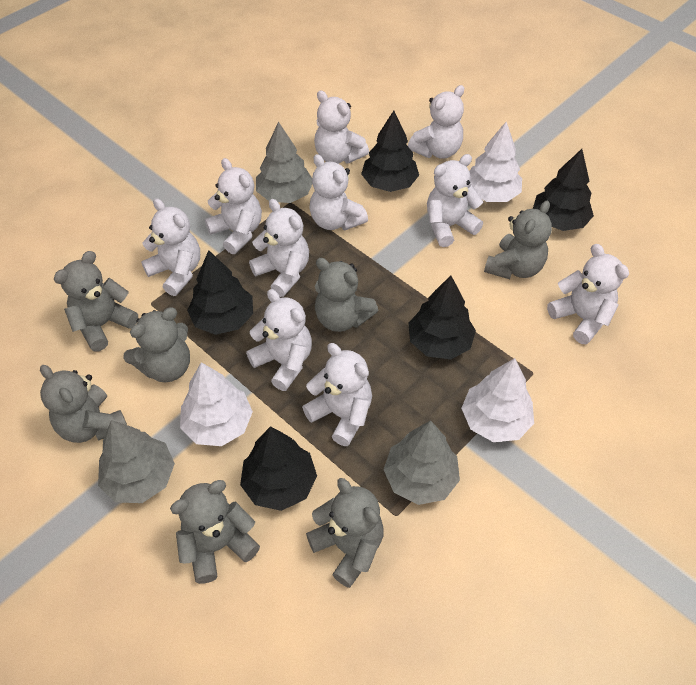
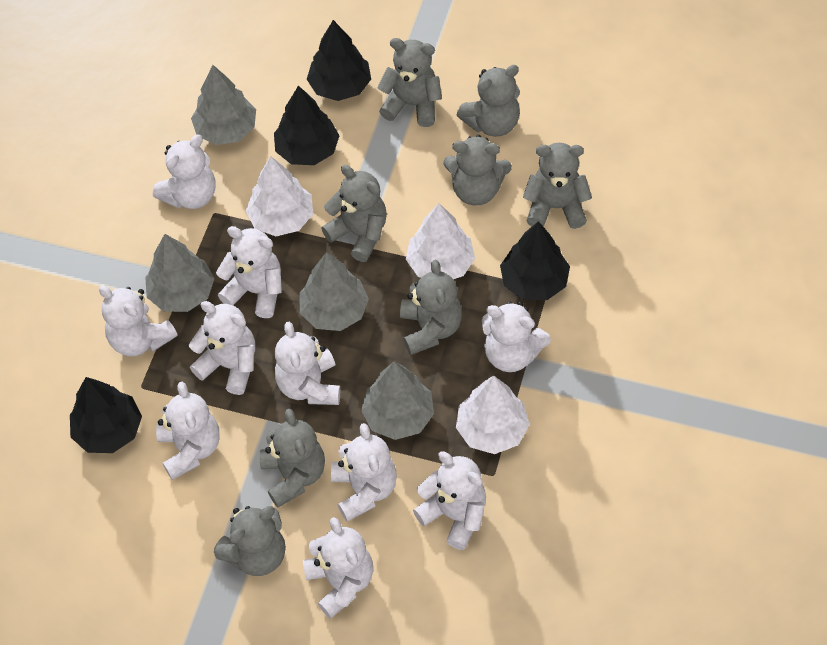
black tree: [187,250,253,335] [240,426,317,511] [361,111,419,192] [408,275,476,359] [533,149,594,231] = 5 -> [70,377,142,453] [274,86,340,165] [307,20,371,101] [500,221,570,300] = 4
grey teddy bear: [40,365,127,443] [54,251,138,351] [123,307,190,383] [170,480,260,584] [306,478,384,588] [315,258,378,332] [484,201,552,279] = 7 -> [214,506,286,576] [260,409,325,508] [321,165,387,262] [377,38,442,127] [400,260,462,355] [444,135,512,205] [457,65,520,137] [523,143,592,229] = 8
grey tree: [98,420,175,503] [256,122,312,203] [383,420,460,505] = 3 -> [145,234,215,312] [191,65,256,145] [299,252,369,331] [361,361,434,440] = 4

